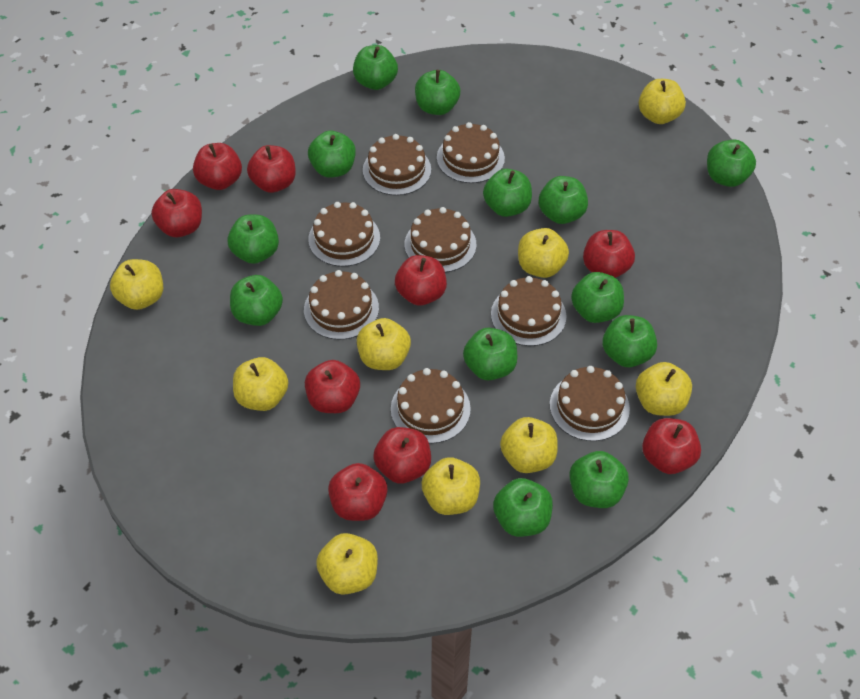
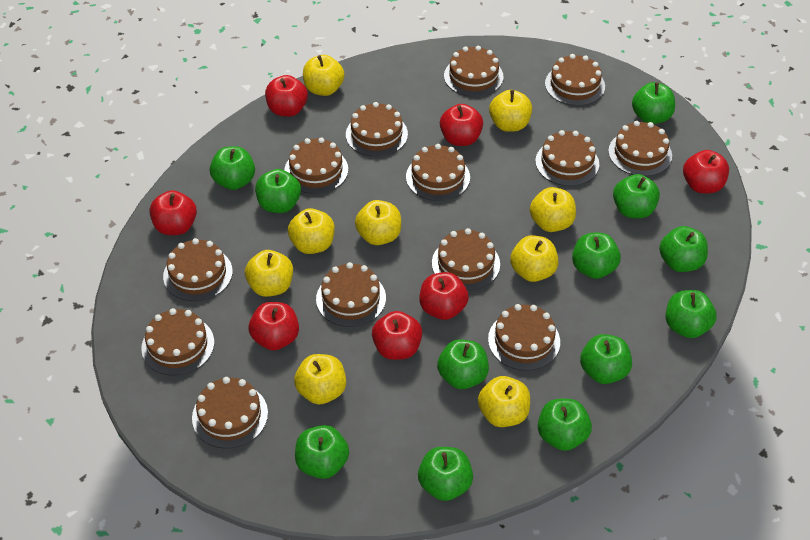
brown cake: [304,270,379,340] [308,202,380,267] [363,134,431,196] [391,368,471,444] [404,207,476,273] [437,122,505,183] [491,276,566,346] [550,366,630,441] = 8 -> [141,308,214,376] [163,238,233,301] [192,377,268,448] [284,137,348,194] [316,262,386,327] [346,102,408,157] [406,144,470,201] [432,228,500,291] [444,46,504,97] [488,304,560,371] [535,130,599,186] [545,54,605,106] [608,121,672,176] = 13
green apple: [228,215,279,264] [230,275,283,326] [308,131,356,178] [353,45,398,90] [415,70,461,115] [463,328,517,380] [483,169,532,217] [493,478,553,537] [539,176,588,224] [569,451,629,508] [571,272,624,323] [602,315,657,367] [707,140,756,187] = 13 -> [210,146,255,190] [255,169,301,213] [295,425,349,479] [418,447,473,501] [437,339,489,389] [538,399,592,451] [572,233,621,279] [580,334,632,384] [613,174,660,219] [632,82,675,124] [659,226,708,272] [666,290,716,338] = 12
red apple: [151,189,202,237] [193,143,242,190] [247,145,296,193] [305,360,360,413] [328,463,388,521] [373,427,431,483] [395,255,447,306] [583,230,635,278] [642,418,701,474] = 9 -> [150,190,197,235] [249,302,299,350] [265,75,308,117] [372,311,422,360] [419,272,469,320] [440,104,483,146] [683,150,729,193] = 7

